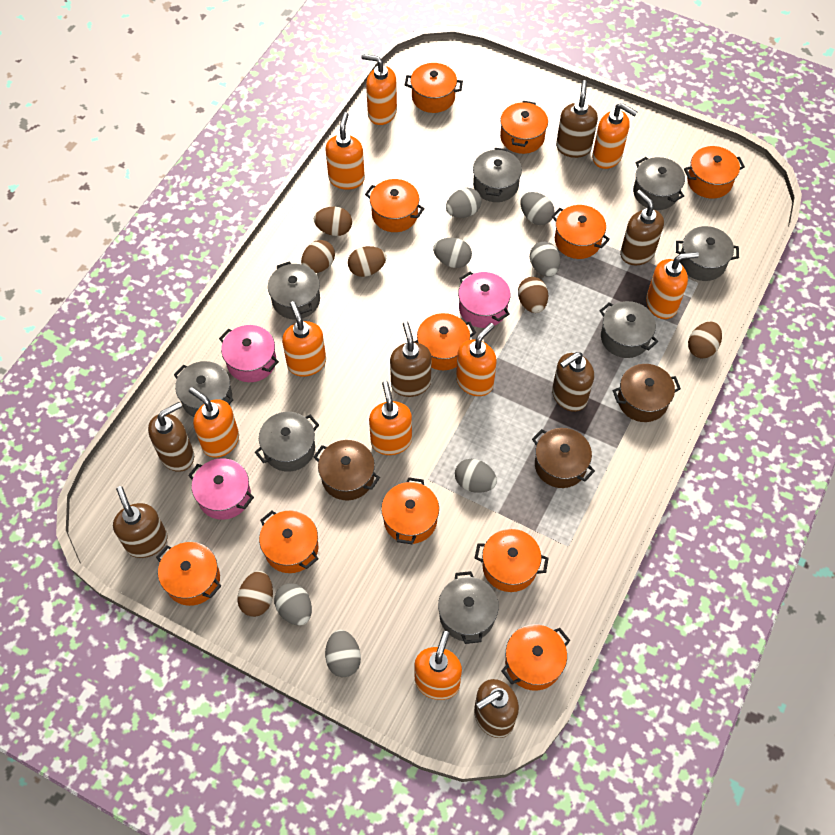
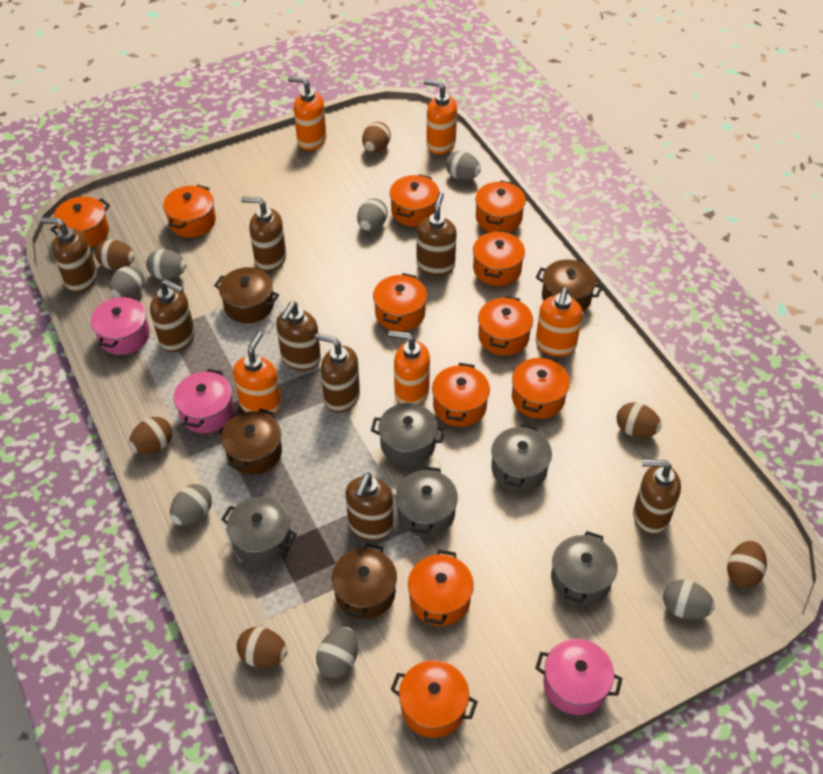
brown pot: [314,440,380,500] [532,428,595,488] [613,364,681,422] = 3 -> [214,267,279,323] [221,409,282,475] [332,543,397,619] [536,259,603,312] = 4
brown soap dispenser: [113,486,168,558] [148,402,194,472] [390,322,432,397] [474,679,519,738] [552,352,594,412] [556,80,598,158] [620,190,664,266] = 7 -> [40,218,98,293] [150,279,195,352] [241,196,286,272] [276,301,321,371] [315,333,360,413] [346,473,394,541] [417,192,457,276] [633,459,681,535] = 8
grey pot: [174,361,234,417] [255,412,319,472] [268,261,320,320] [438,571,499,644] [473,148,522,202] [600,301,658,358] [633,157,685,210] [676,226,739,281] = 8 -> [221,497,297,565] [371,403,445,466] [396,466,458,537] [491,424,552,491] [551,531,618,606] = 5
orange soap dispenser: [189,387,239,458] [282,301,326,377] [326,112,365,190] [361,54,397,125] [369,381,412,455] [415,631,462,700] [456,323,497,396] [592,103,637,169] [646,252,699,319] = 9 -> [233,332,281,416] [288,76,326,150] [388,331,430,405] [424,79,457,154] [536,287,582,356] = 5

